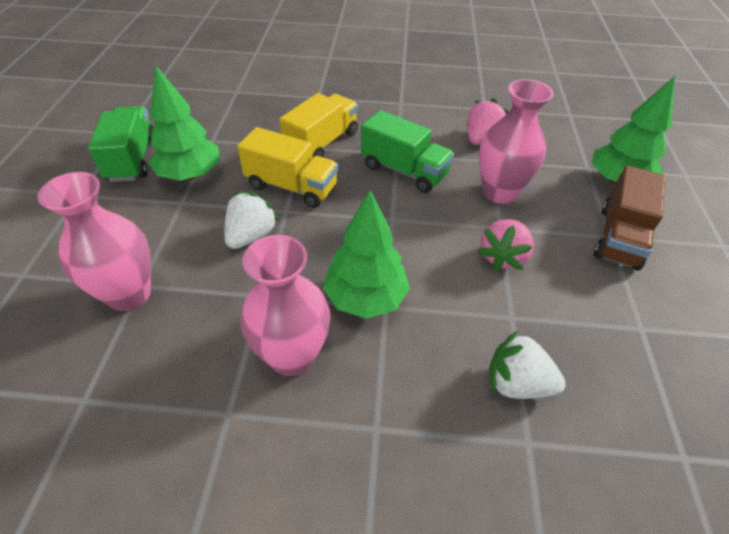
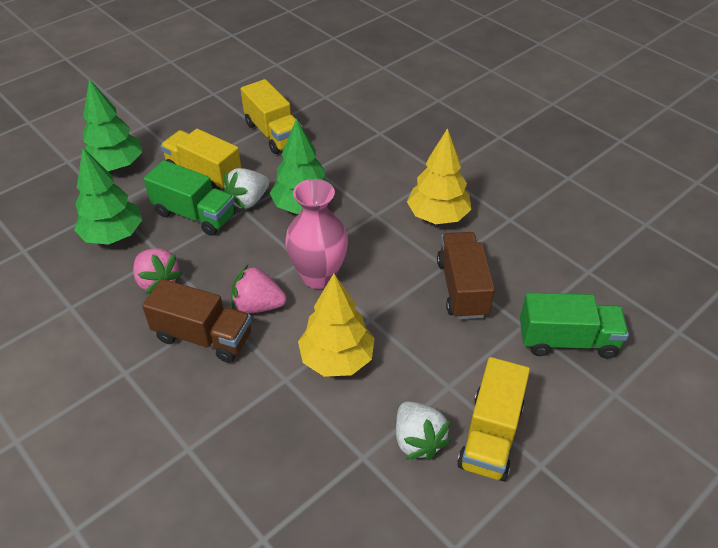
brown truck: [594,165,665,271] = 1 -> [142,279,251,363] [437,232,495,320] = 2
pink vase: [37,172,151,311] [240,235,330,376] [479,79,554,204] = 3 -> [285,179,348,289] = 1
yellow tree: none = 0 -> [298,274,375,377] [407,128,471,224] = 2
yellow truck: [237,127,338,208] [280,93,358,158] = 2 -> [160,129,241,190] [241,79,303,154] [457,357,530,481] = 3

